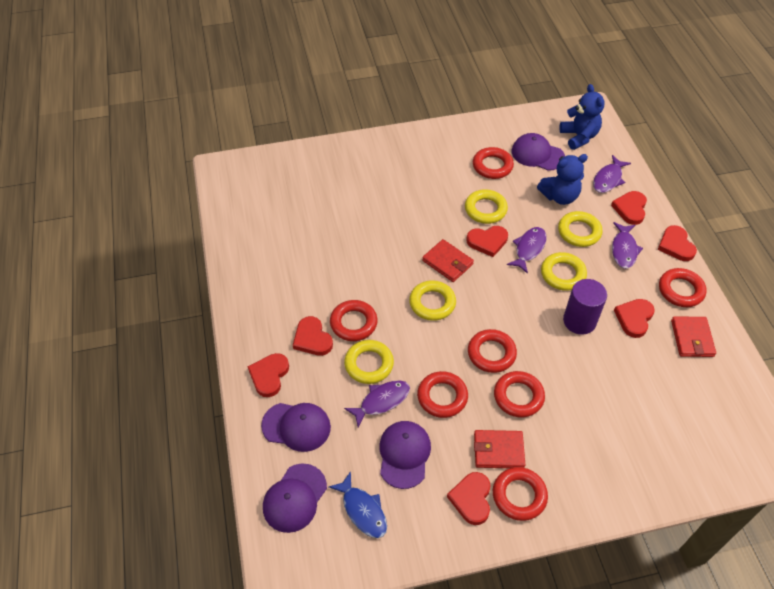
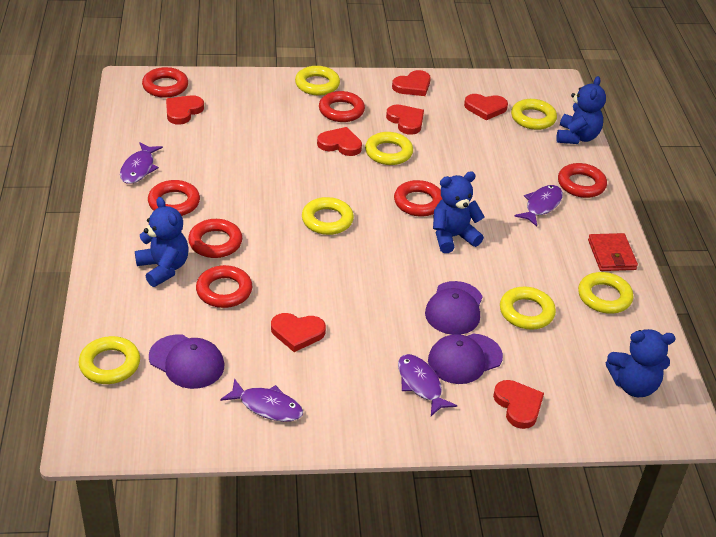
blue fish: [329,471,387,538] = 1 -> none = 0
blue teddy bear: [537,154,588,205] [560,84,604,150] = 2 -> [135,197,188,287] [433,171,485,253] [556,76,606,144] [606,329,676,397] = 4
purple cap: [261,403,331,452] [263,463,327,533] [379,421,431,489] [512,133,565,171] = 4 -> [149,334,224,389] [425,281,483,335] [428,334,503,384] = 3
purple cylinder: [563,279,607,335] = 1 -> none = 0
red wallet: [422,239,474,282] [474,430,525,468] [671,316,716,357] = 3 -> [588,233,638,271] = 1
yellow ring: [344,340,394,384] [409,280,456,321] [465,189,508,224] [541,252,587,291] [558,211,603,247] = 5 -> [79,336,140,384] [295,66,340,95] [302,197,354,235] [365,132,413,165] [500,287,556,330] [511,99,557,130] [578,272,633,314] = 7

